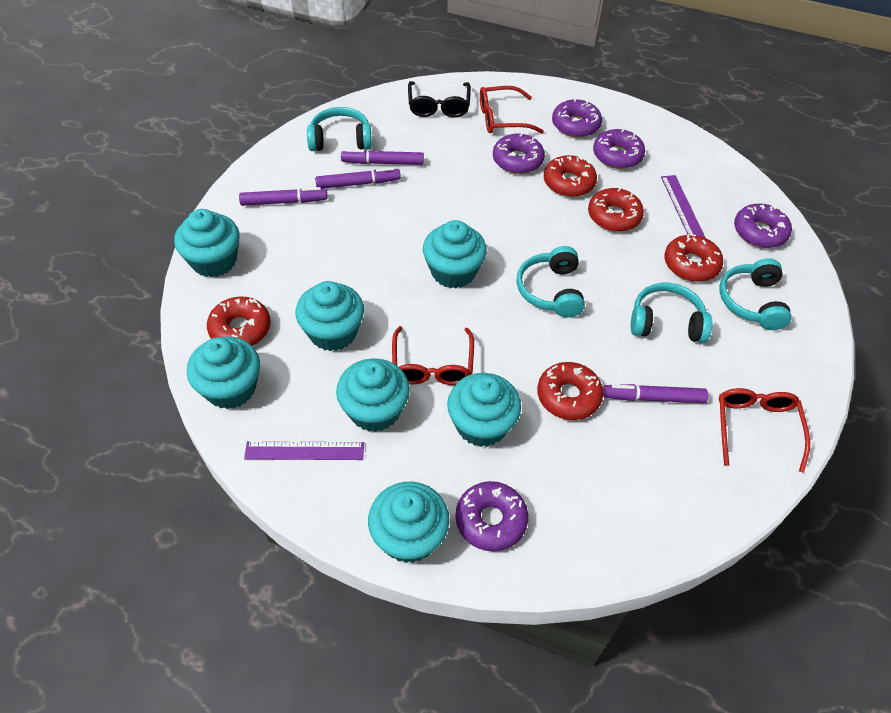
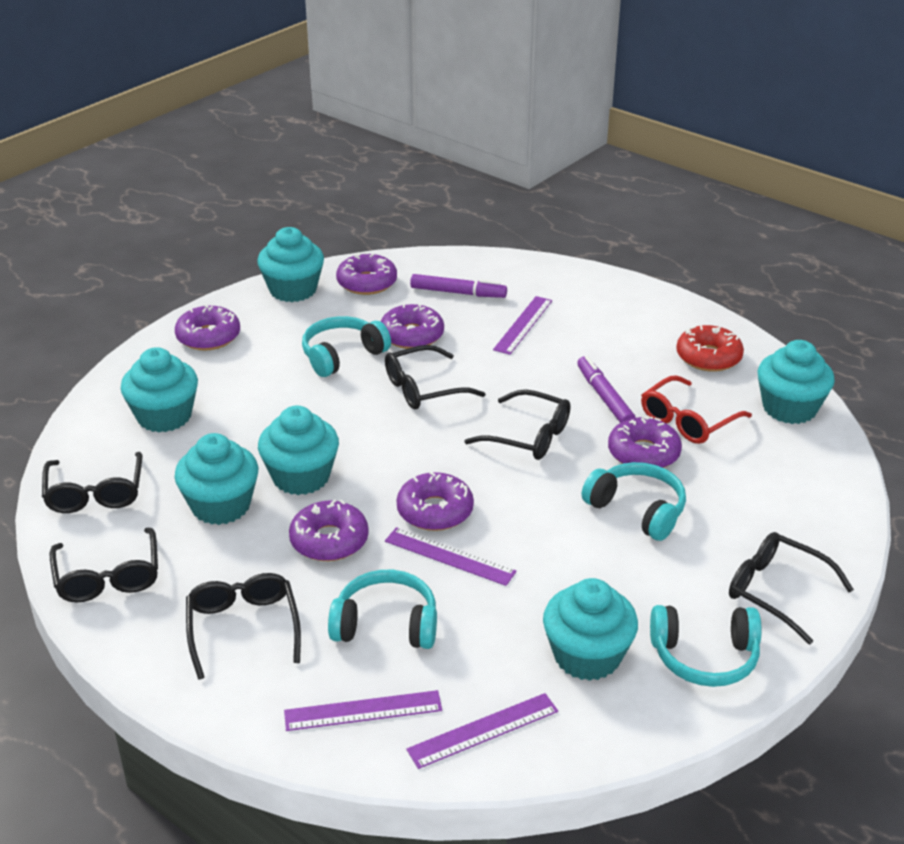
black glasses: [408,81,471,118] = 1 -> [42,452,142,513] [50,528,158,602] [186,573,301,680] [385,345,486,410] [464,389,570,460] [729,532,854,644] = 6
purple donut: [455,481,528,551] [493,133,545,174] [552,99,602,137] [593,129,645,169] [734,204,792,248] = 5 -> [175,305,240,351] [289,499,369,561] [336,253,397,295] [381,304,444,349] [397,472,474,531] [608,416,682,468] = 6
purple marker: [239,187,328,206] [315,167,401,189] [341,149,424,165] [603,384,708,403] = 4 -> [410,274,507,298] [577,356,635,423] = 2
purple ruler: [244,441,364,460] [661,175,705,237] = 2 -> [284,690,442,731] [385,527,517,586] [406,693,558,769] [493,296,552,355] = 4
red donut: [207,296,271,346] [537,362,603,420] [544,155,597,197] [588,188,644,232] [664,234,723,282] = 5 -> [676,325,744,372] = 1
red glasses: [392,326,474,385] [480,86,544,133] [719,388,810,473] = 3 -> [641,375,752,444] = 1
turquoise cupcake: [174,209,240,277] [187,336,260,409] [296,281,364,351] [336,358,410,432] [368,482,450,563] [423,220,487,288] [447,373,521,447] = 7 -> [121,347,198,432] [174,433,258,525] [257,227,324,302] [258,406,339,495] [543,578,638,681] [757,340,835,424] = 6

